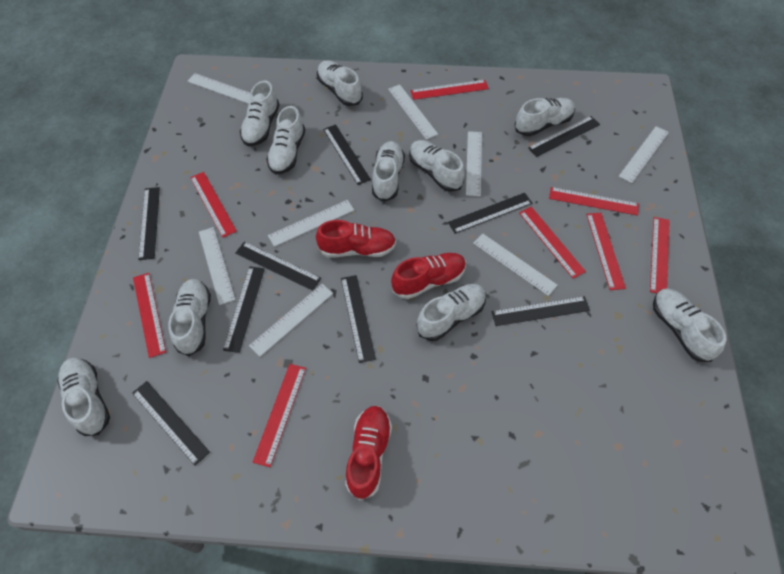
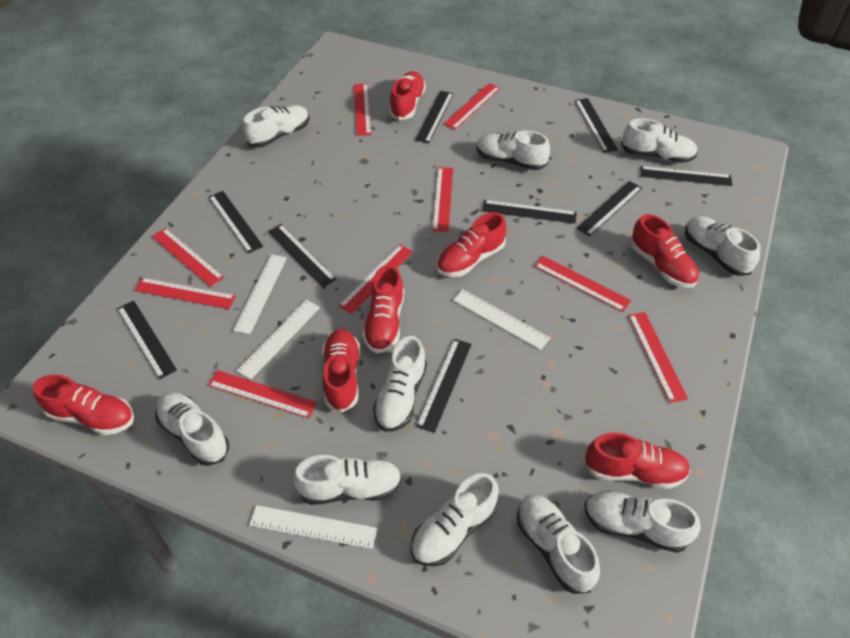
red ruler: [133,273,166,358] [190,172,237,238] [252,364,306,467] [410,80,489,100] [519,207,586,279] [549,187,639,216] [586,213,626,290] [650,217,670,293] = 8 -> [134,277,236,309] [152,228,224,287] [208,370,317,418] [338,245,413,314] [354,84,371,136] [432,167,453,232] [444,83,500,130] [534,256,631,312] [628,312,688,403] = 9
red shoe: [316,220,396,257] [345,406,392,500] [391,253,466,299] = 3 -> [33,374,134,435] [322,329,360,413] [362,265,404,353] [389,71,426,120] [437,212,507,277] [584,432,691,489] [630,214,699,288] = 7
white ruler: [187,73,251,104] [199,227,235,305] [249,284,333,357] [268,200,354,247] [388,85,438,140] [466,131,482,196] [473,234,558,296] [619,126,669,183] = 8 -> [233,254,287,334] [236,300,320,380] [249,505,377,549] [453,289,550,350] = 4

